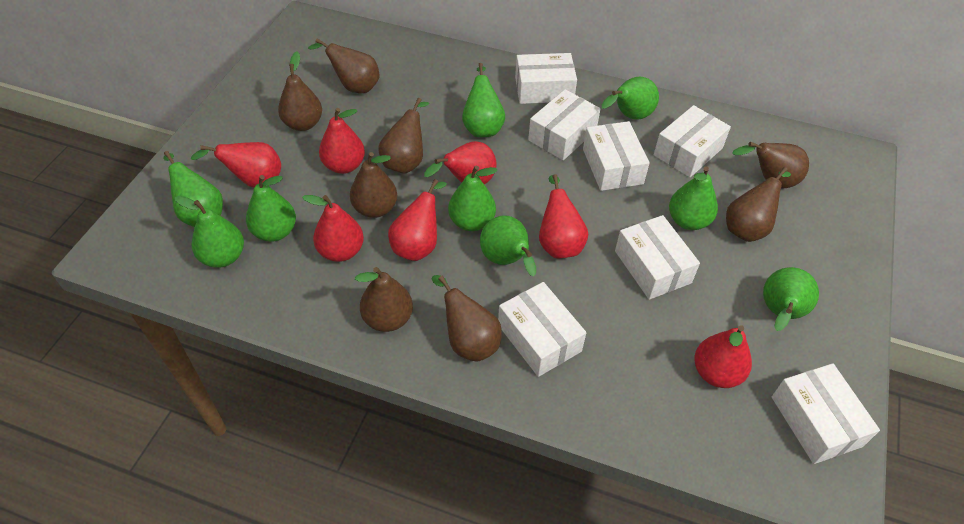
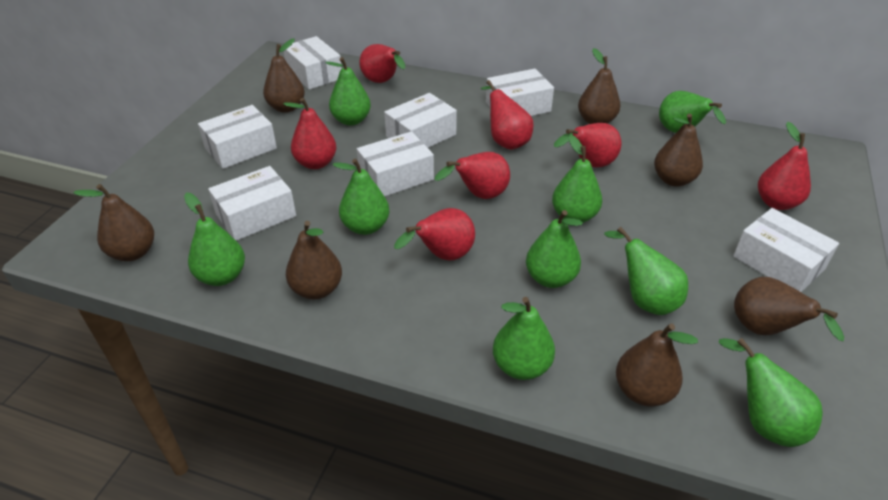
brown pear: [278,52,322,131] [308,39,380,93] [350,152,397,218] [355,267,413,332] [378,98,429,174] [431,275,502,362] [726,167,791,242] [732,142,809,188] = 8 -> [73,184,154,261] [263,39,305,113] [286,221,342,299] [578,48,621,124] [616,323,698,407] [654,114,703,187] [734,277,844,341] = 7

